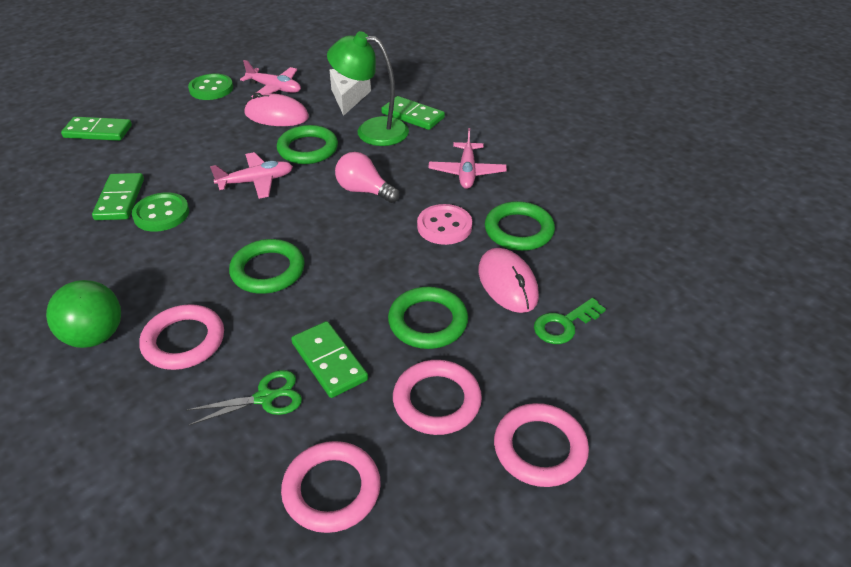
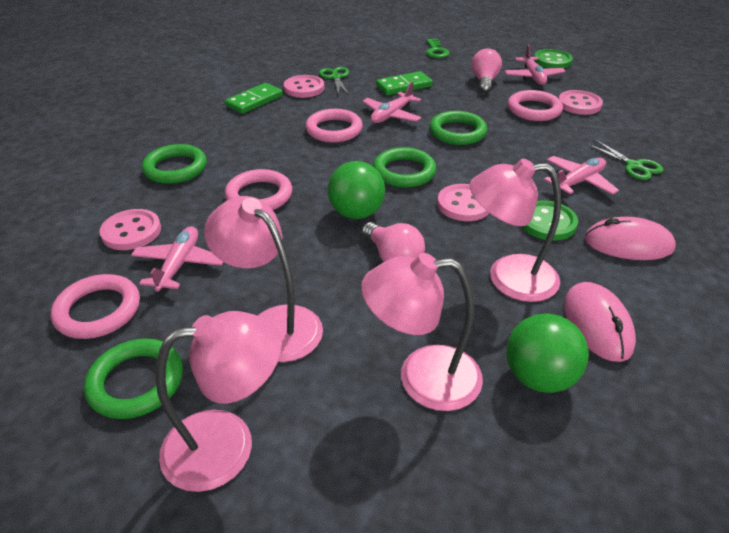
green ball: [46,280,121,348] = 1 -> [328,161,385,219] [506,313,589,393] = 2
green domino: [61,117,132,141] [92,173,144,220] [291,321,368,398] [381,96,445,130] = 4 -> [225,83,283,114] [376,71,433,95] = 2
green lamp: [327,31,409,146] = 1 -> none = 0
green scissors: [186,370,302,426] = 1 -> [319,67,349,95] [587,139,664,180] = 2
pink button: [417,204,472,245] = 1 -> [99,209,161,250] [284,75,324,98] [437,184,489,221] [559,90,603,115] = 4
pink lamp: none = 0 -> [156,311,282,492] [204,196,323,362] [361,253,483,411] [470,159,561,302] = 4
pink light bulb: [335,152,400,203] = 1 -> [362,222,425,262] [471,48,502,93] = 2
pink plane: [210,152,293,199] [240,60,301,97] [428,128,507,189] = 3 -> [131,226,223,292] [362,82,421,123] [504,44,566,85] [544,156,619,195] = 4
white cheese: [329,69,371,116] = 1 -> none = 0

